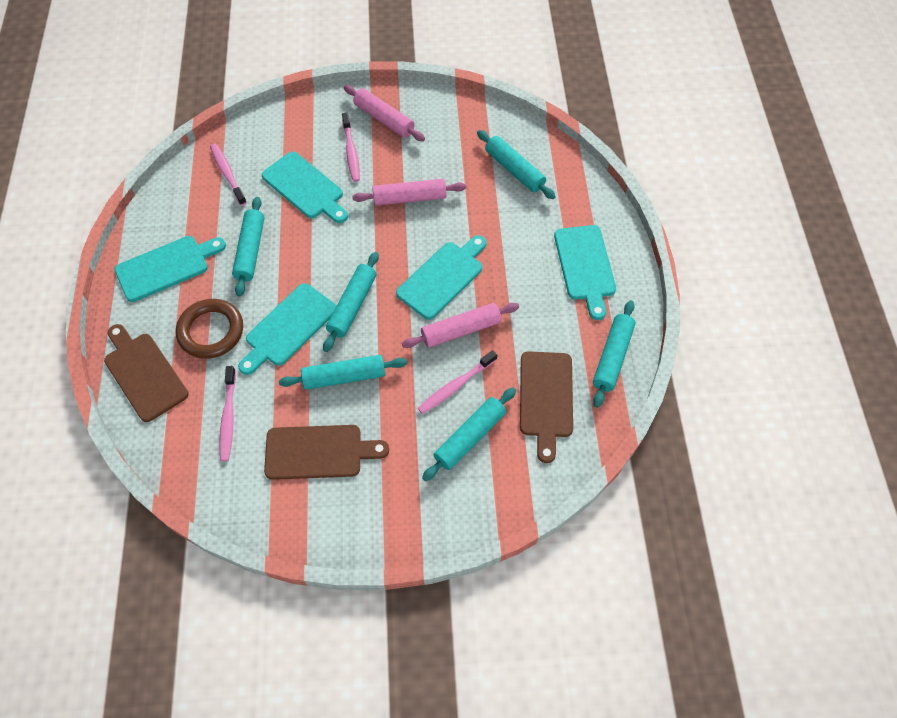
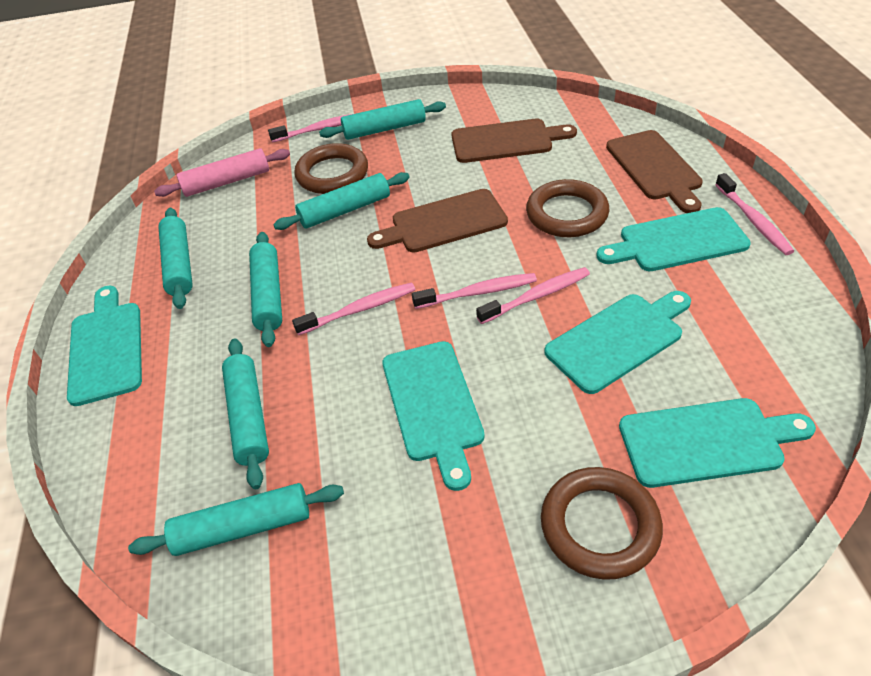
brown ring: [176,299,243,359] = 1 -> [294,143,368,194] [526,179,609,237] [541,467,663,580] = 3
pink rolling pin: [344,85,425,141] [352,179,466,206] [402,303,519,348] = 3 -> [154,148,290,197] = 1
pink toothbrush: [210,144,247,205] [219,366,236,461] [342,113,360,182] [418,350,497,414] = 4 -> [268,114,352,143] [292,282,416,335] [412,273,537,309] [476,267,590,324] [715,173,794,255] = 5

